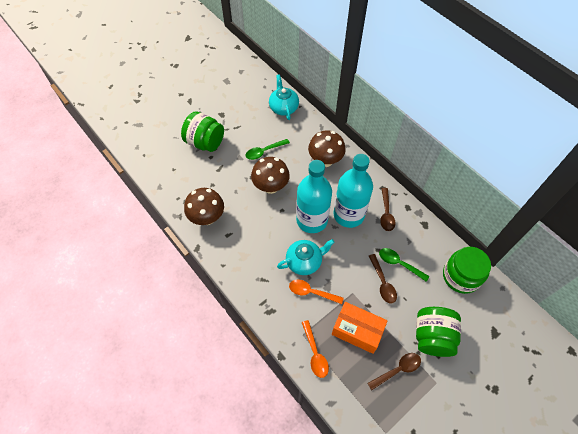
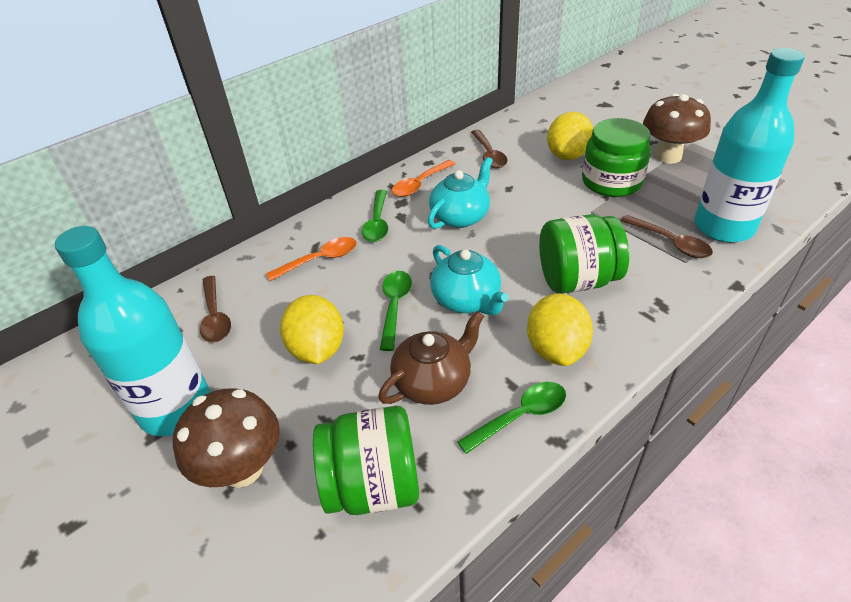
brown mushroom: [184,188,224,225] [251,157,290,194] [308,130,346,167] = 3 -> [173,388,280,488] [643,94,711,164] = 2
brown teapot: none = 0 -> [378,311,484,405] = 1
green spoon: [245,139,290,160] [379,248,429,282] = 2 -> [362,190,388,242] [380,271,412,351] [457,382,566,454] = 3
orange box: [332,302,388,354] = 1 -> none = 0
yellow lemon: none = 0 -> [280,295,344,364] [527,294,593,366] [547,112,593,160] = 3

